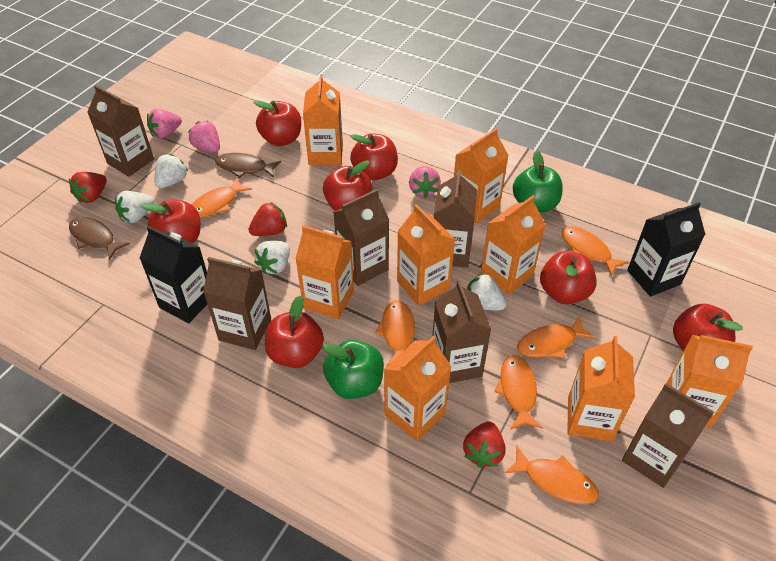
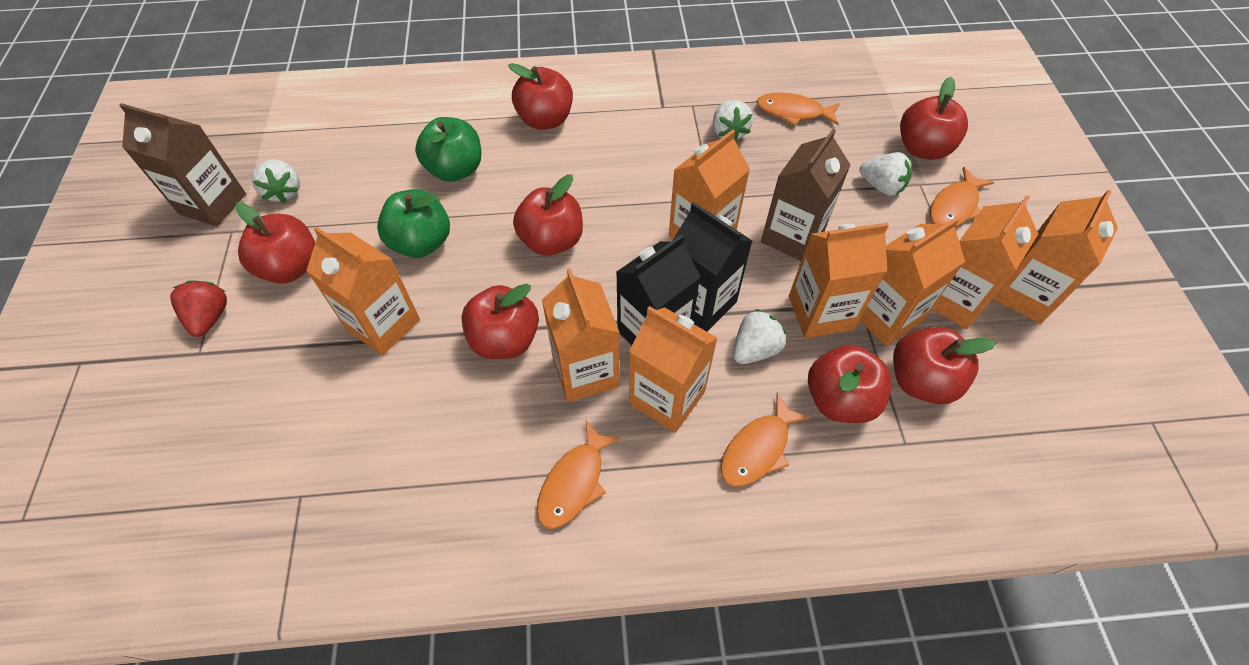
brown carton: [87,85,154,177] [203,257,271,350] [334,189,389,286] [432,280,491,383] [434,169,477,268] [622,383,714,488] = 6 -> [119,103,246,226] [761,128,850,261] = 2
brown fish: [69,217,130,260] [215,153,281,178] = 2 -> none = 0
orange fish: [192,177,252,218] [375,300,415,367] [494,355,543,430] [505,446,599,504] [517,316,595,358] [562,226,629,277] = 6 -> [537,420,622,529] [720,393,811,487] [756,93,840,125] [930,167,994,227] = 4
pink strawberry: [147,109,182,139] [188,121,220,153] [409,166,441,199] = 3 -> none = 0
red strawberry: [69,172,107,203] [248,202,287,236] [463,422,505,468] = 3 -> [170,281,227,337] = 1

